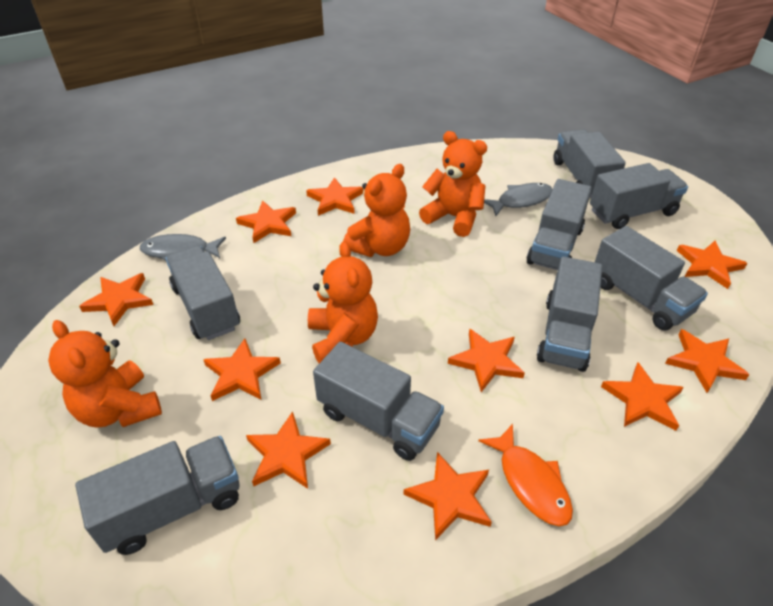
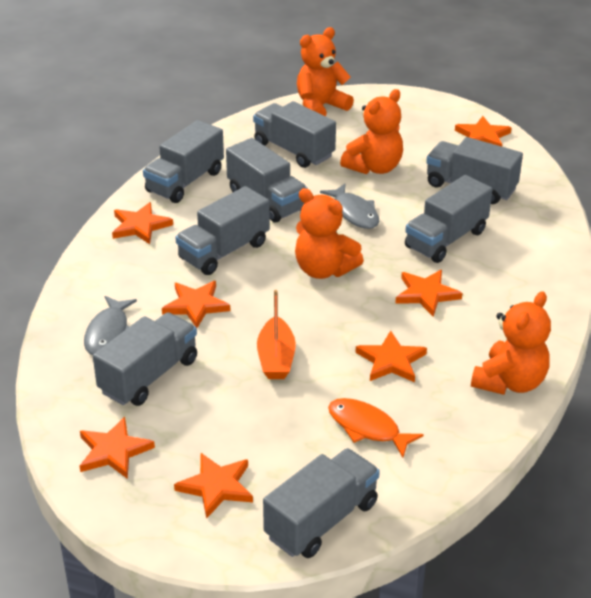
orange boat: none = 0 -> [257,290,296,379] = 1
orange star: [79,273,153,326] [203,339,281,401] [236,201,296,243] [246,412,331,489] [306,177,364,216] [403,452,492,540] [448,329,525,392] [601,363,684,431] [665,329,750,393] [677,241,747,289] = 10 -> [80,417,155,479] [112,202,173,244] [162,281,230,328] [174,453,253,519] [355,331,427,382] [395,270,462,317] [455,116,512,147] = 7

